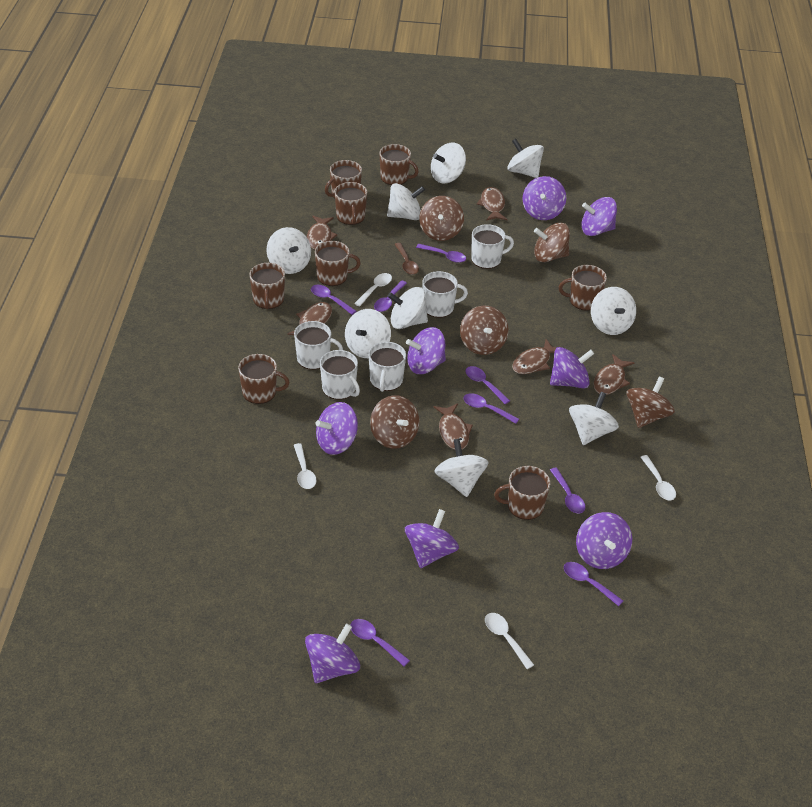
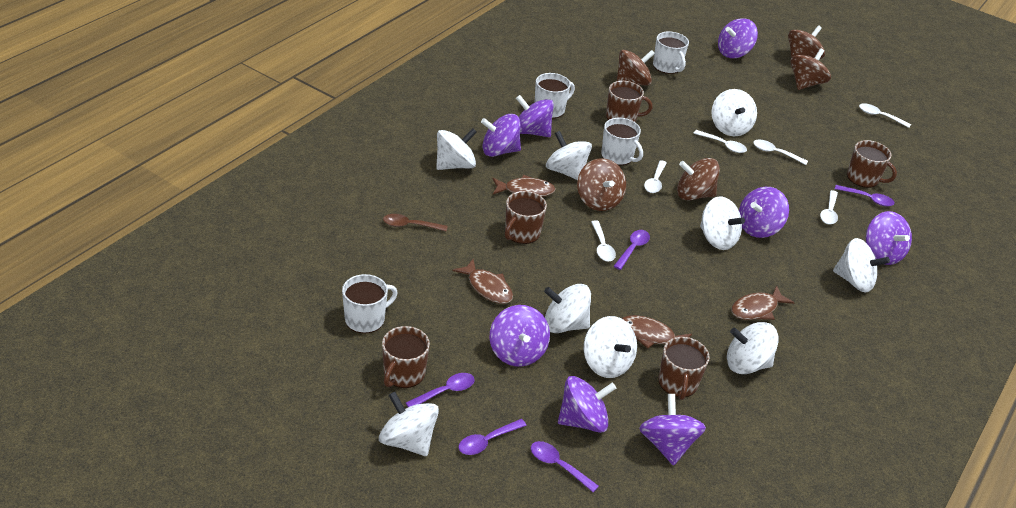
brown fish: [287,302,332,335] [307,216,338,250] [434,403,473,450] [477,187,507,221] [512,339,556,374] [593,354,634,395] = 6 -> [453,259,513,304] [492,175,555,197] [622,315,692,348] [731,285,795,320] = 4
brown mug: [238,354,290,404] [250,263,285,309] [315,241,361,286] [325,160,362,199] [335,182,367,225] [380,144,419,185] [494,466,550,520] [559,265,607,311] = 8 -> [382,326,430,388] [505,191,547,244] [606,81,653,122] [658,337,710,400] [847,140,897,188] = 5
purple spoon: [311,285,356,315] [351,619,410,667] [374,280,407,312] [416,244,466,263] [463,393,519,424] [465,366,510,404] [550,468,586,514] [564,562,623,606] = 8 -> [406,373,475,407] [459,419,527,455] [531,441,599,492] [614,230,650,270] [835,185,895,206] = 5
white mug: [294,321,343,370] [320,350,360,400] [369,342,406,392] [422,271,468,318] [471,224,514,269] = 5 -> [342,274,398,334] [535,73,575,119] [601,118,643,165] [653,31,689,74] = 4
white spoon: [294,443,316,489] [354,273,392,307] [485,613,534,669] [640,455,676,500] = 4 -> [591,220,616,262] [644,160,667,193] [693,130,747,153] [753,140,808,165] [820,190,838,225] [859,103,911,128] = 6

